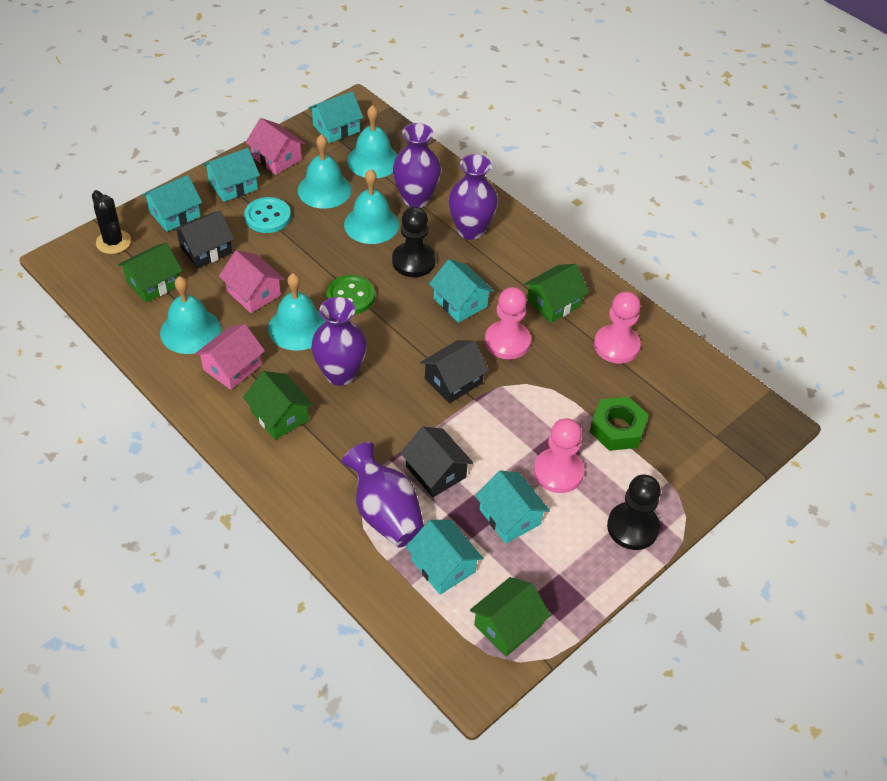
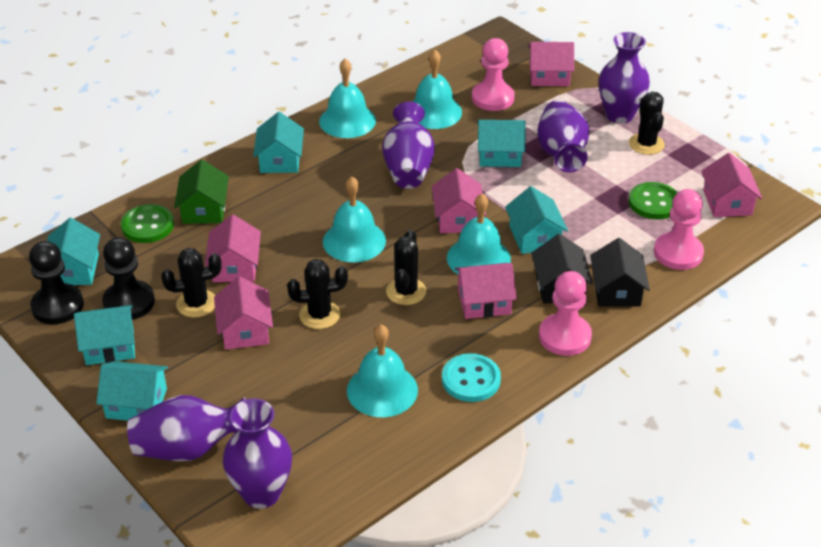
black cactus: [92,190,131,254] = 1 -> [161,248,222,318] [287,259,348,329] [386,230,426,305] [629,92,665,155] = 4
black house: [173,211,234,268] [400,427,473,498] [420,340,489,403] = 3 -> [531,234,593,304] [590,238,650,307] = 2
green button: [326,275,375,314] = 1 -> [121,204,174,243] [629,182,678,219] = 2
green house: [118,243,182,303] [243,371,314,440] [470,577,551,656] [524,264,589,323] = 4 -> [174,159,229,224] = 1
green nut: [589,397,649,451] = 1 -> none = 0
pink house: [195,324,265,390] [219,250,284,313] [246,118,305,175] = 3 -> [205,215,261,282] [214,276,273,349] [432,168,486,233] [455,263,517,319] [528,42,574,86] [702,153,762,217] = 6
purple vase: [311,297,367,386] [342,442,424,547] [393,123,441,208] [448,154,498,240] = 4 -> [127,395,246,461] [223,398,292,509] [382,102,435,189] [537,100,589,172] [599,32,650,124] = 5

